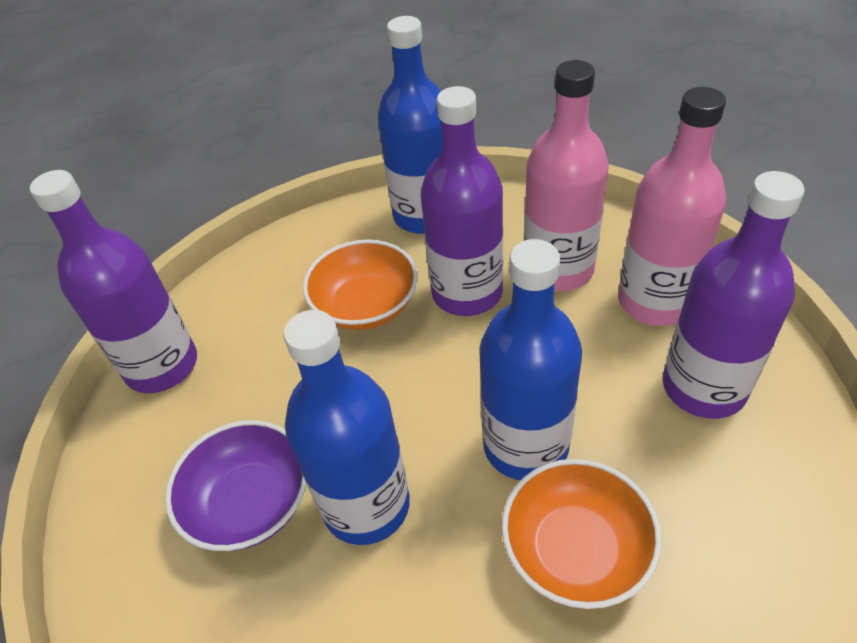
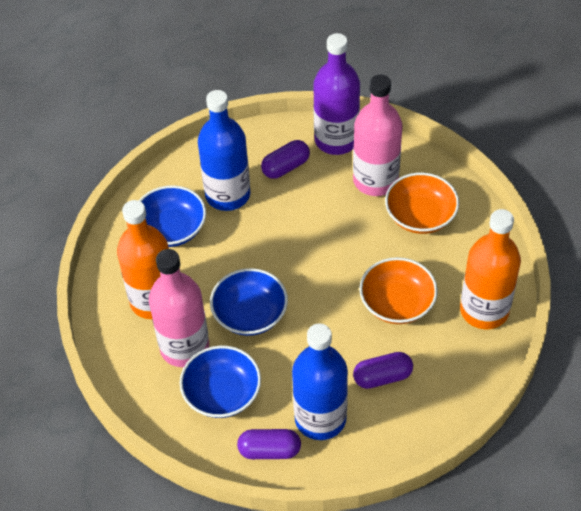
blue bottle: [283,310,410,545] [378,16,442,234] [479,239,582,480] = 3 -> [198,90,251,211] [292,323,348,440] = 2
blue bowl: none = 0 -> [139,185,206,247] [180,345,261,418] [210,268,288,336] = 3
orange bottle: none = 0 -> [117,200,169,319] [460,209,521,329] = 2
purple bottle: [30,170,197,393] [420,86,503,316] [663,171,804,419] = 3 -> [313,33,360,155] = 1
purple bowl: [165,420,307,551] = 1 -> none = 0
purple capsule: none = 0 -> [237,429,301,459] [261,140,310,179] [353,352,413,389] = 3

